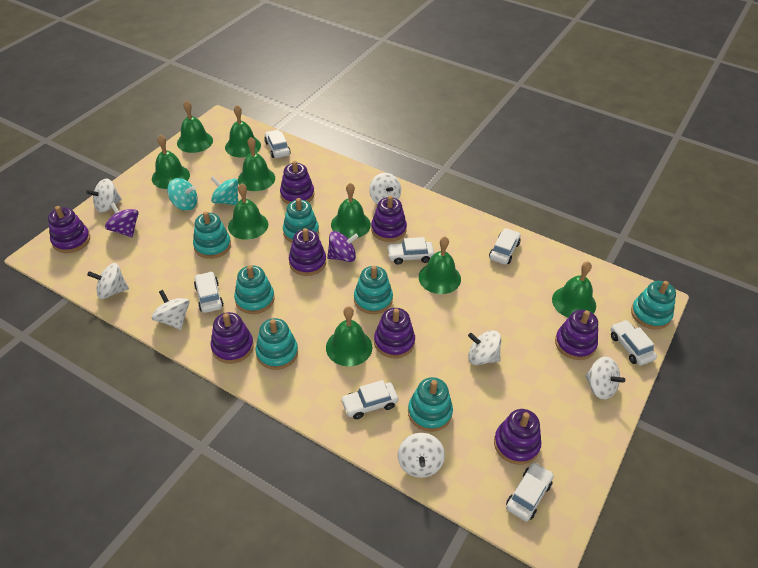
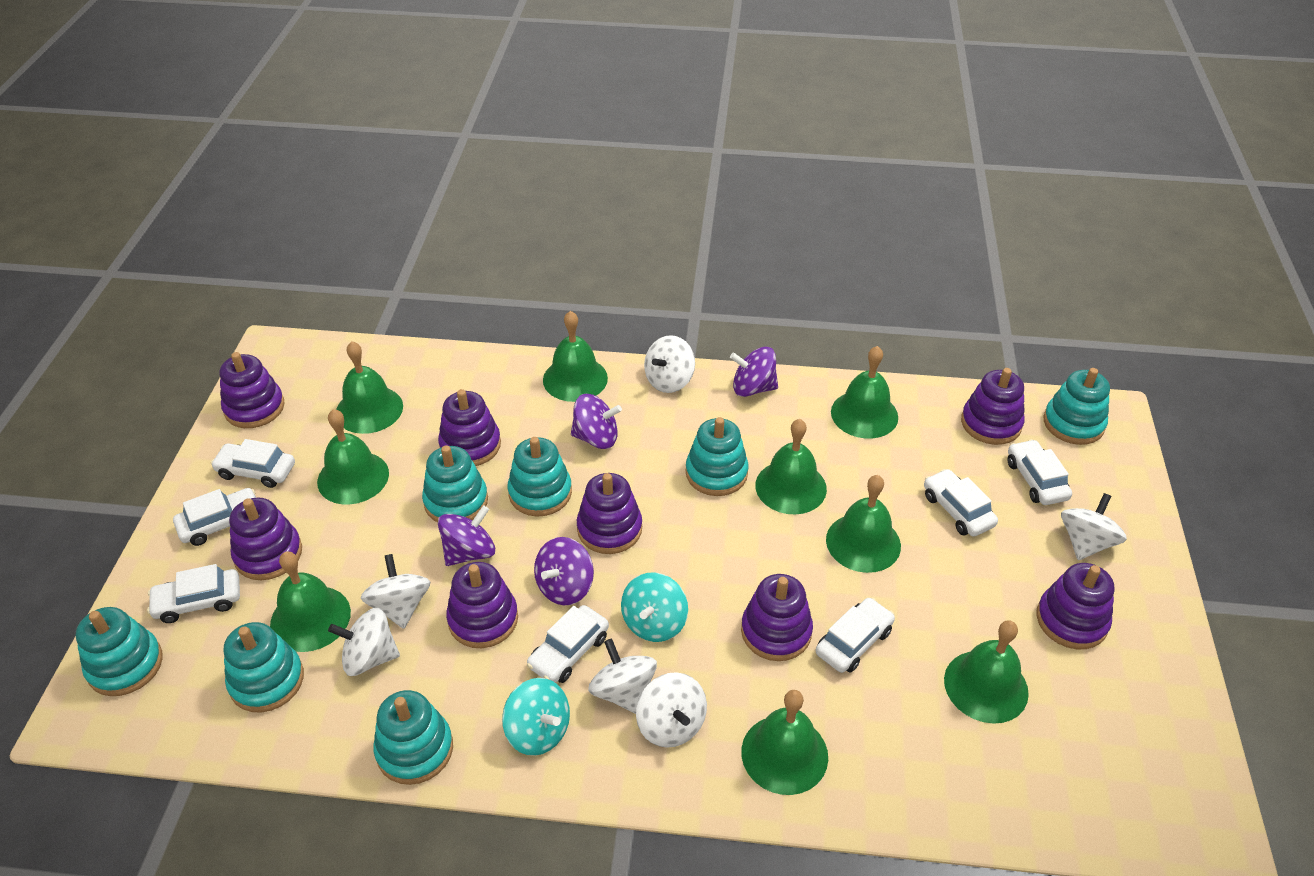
purple spinning top: [105,202,139,237] [327,231,358,262] = 2 -> [438,505,495,566] [534,537,594,605] [571,394,622,449] [730,347,778,397] = 4
white spinning top: [86,179,122,213] [87,263,129,299] [152,290,189,330] [369,173,401,205] [398,433,445,478] [468,330,501,365] [585,356,625,400] = 7 -> [328,608,400,676] [361,554,430,629] [588,639,657,714] [636,672,707,748] [644,335,695,393] [1061,493,1127,560] = 6

